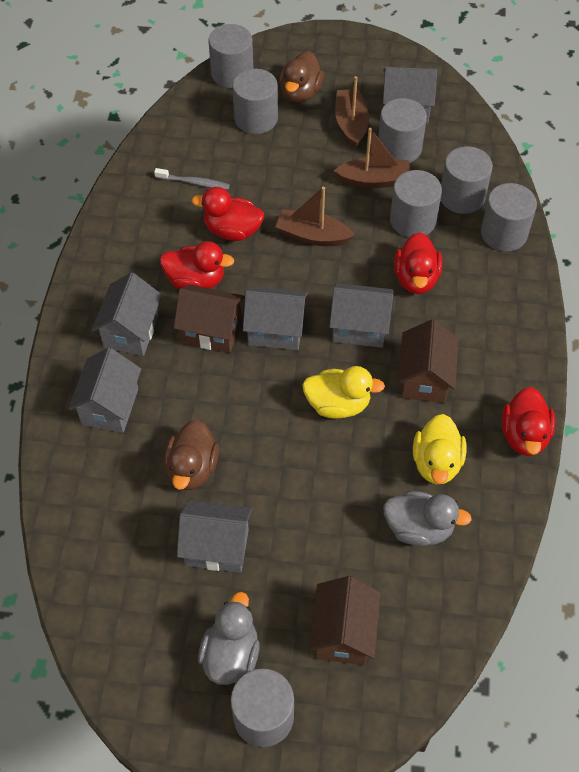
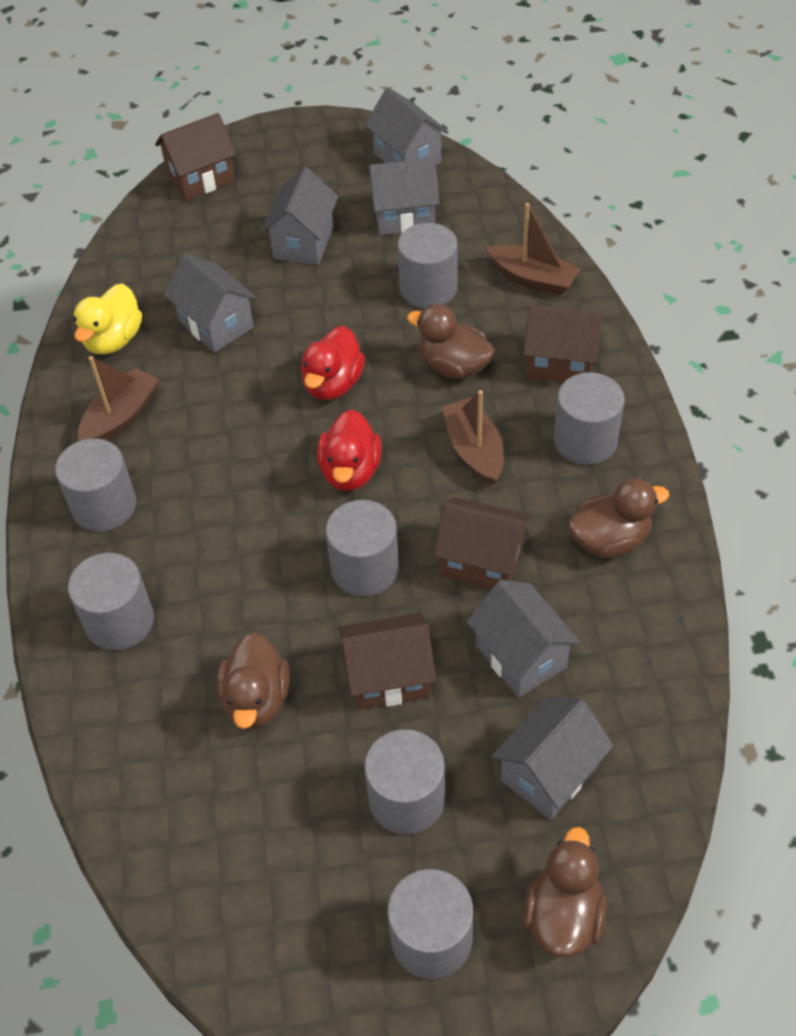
brown duck: [164,420,219,490] [279,51,324,103] = 2 -> [217,633,289,730] [407,304,495,379] [523,827,607,958] [568,478,669,559] = 4
brown house: [174,285,245,353] [309,576,381,665] [398,319,459,403] = 3 -> [155,113,236,200] [339,613,436,710] [433,497,531,589] [523,305,603,383] = 4
grey duck: [198,592,259,685] [383,491,472,546] = 2 -> none = 0
grey toothbrush: [154,168,230,190] = 1 -> none = 0
red duck: [160,241,234,289] [191,187,264,241] [394,232,442,294] [502,387,555,456] = 4 -> [301,326,365,400] [317,409,382,491] = 2
yellow duck: [302,366,385,419] [413,414,466,485] = 2 -> [73,283,142,355] = 1

